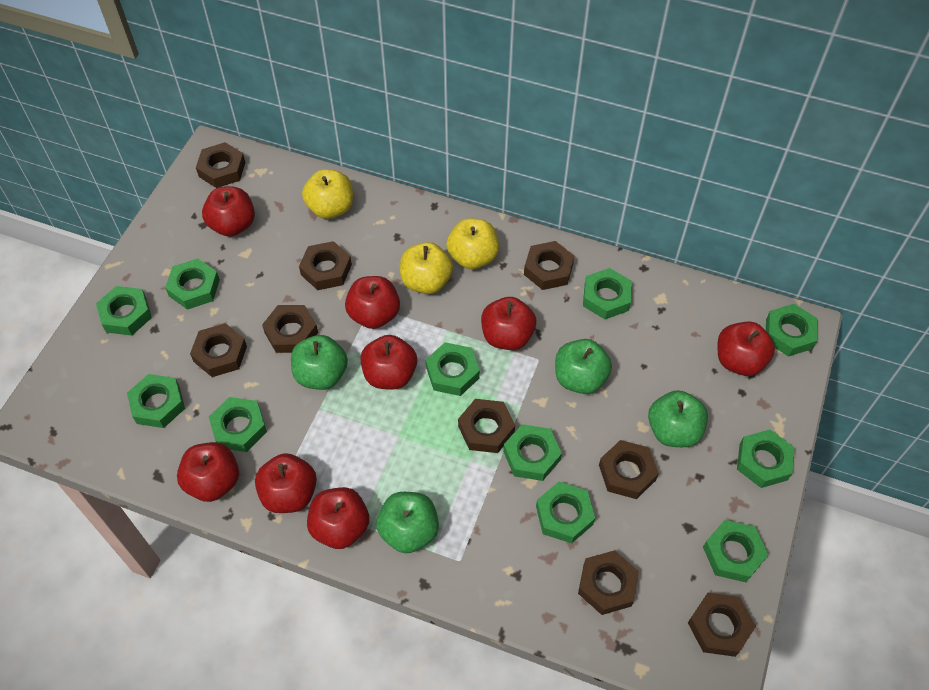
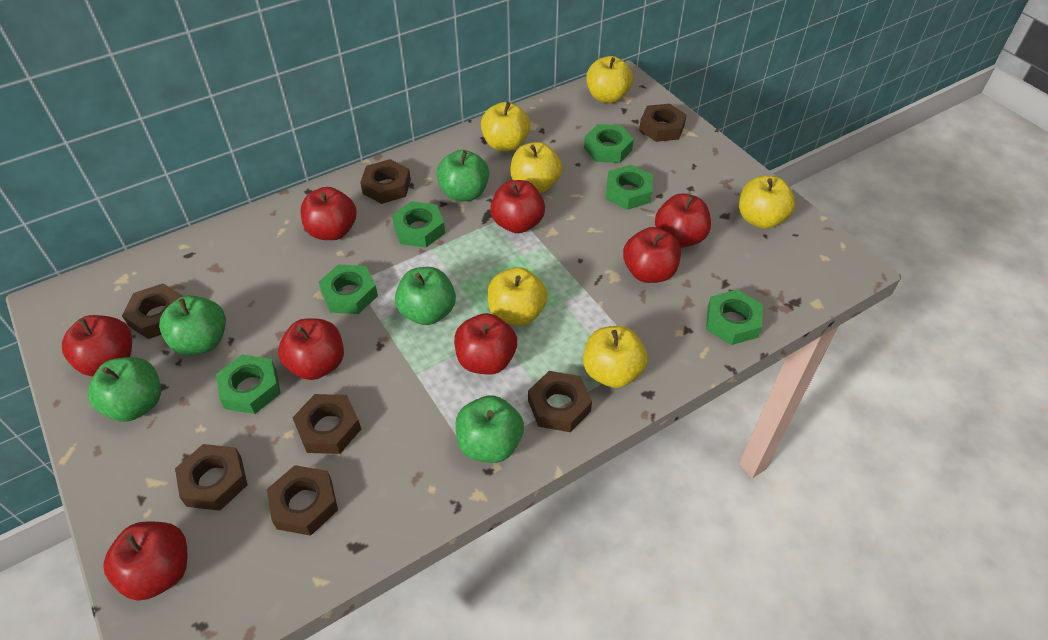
brown nut: [190,323,247,377] [196,142,245,188] [262,305,318,353] [299,241,352,290] [458,399,515,453] [524,241,574,290] [578,550,639,615] [599,440,659,499] [688,593,756,657] = 9 -> [122,284,183,339] [175,444,248,511] [267,465,338,536] [292,394,361,454] [360,159,411,204] [528,371,592,432] [639,104,687,142] = 7
green apple: [291,335,348,390] [376,492,439,553] [555,339,612,394] [648,390,708,447] = 4 -> [88,357,161,422] [159,295,226,356] [395,267,456,325] [436,150,489,201] [455,395,524,463] = 5
green nut: [96,286,152,336] [127,374,185,428] [165,258,220,310] [209,397,267,452] [426,342,480,396] [503,424,562,481] [536,482,595,543] [583,268,632,319] [703,520,768,582] [737,430,794,488] [766,304,817,357] = 11 -> [216,354,281,414] [318,264,378,314] [392,201,445,248] [584,124,634,163] [606,165,653,210] [706,290,763,345] = 6
yellow apple: [302,169,353,219] [400,242,453,294] [446,218,499,269] = 3 -> [481,102,530,151] [488,267,547,326] [510,142,562,193] [583,326,648,388] [586,56,633,103] [739,176,795,229] = 6

